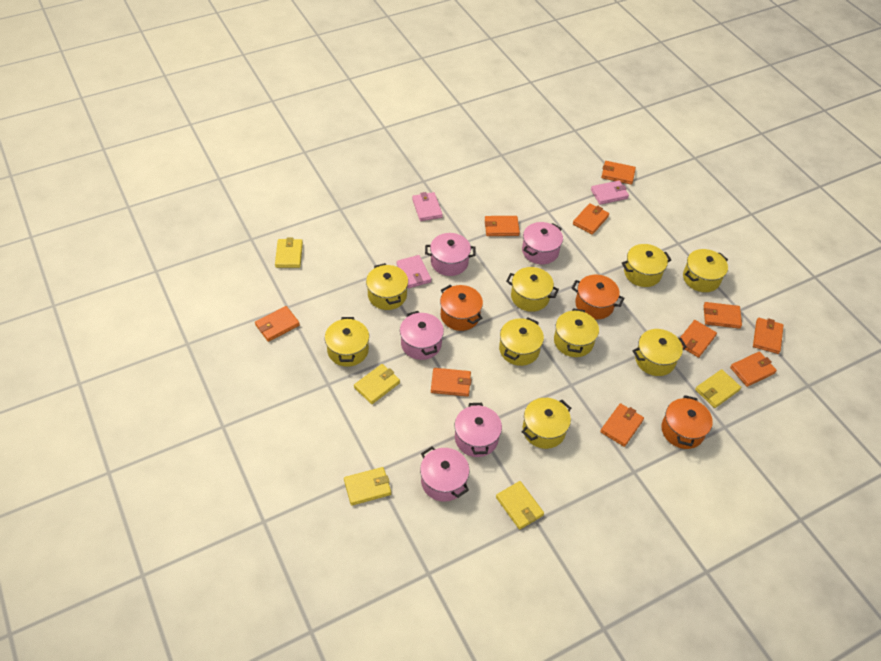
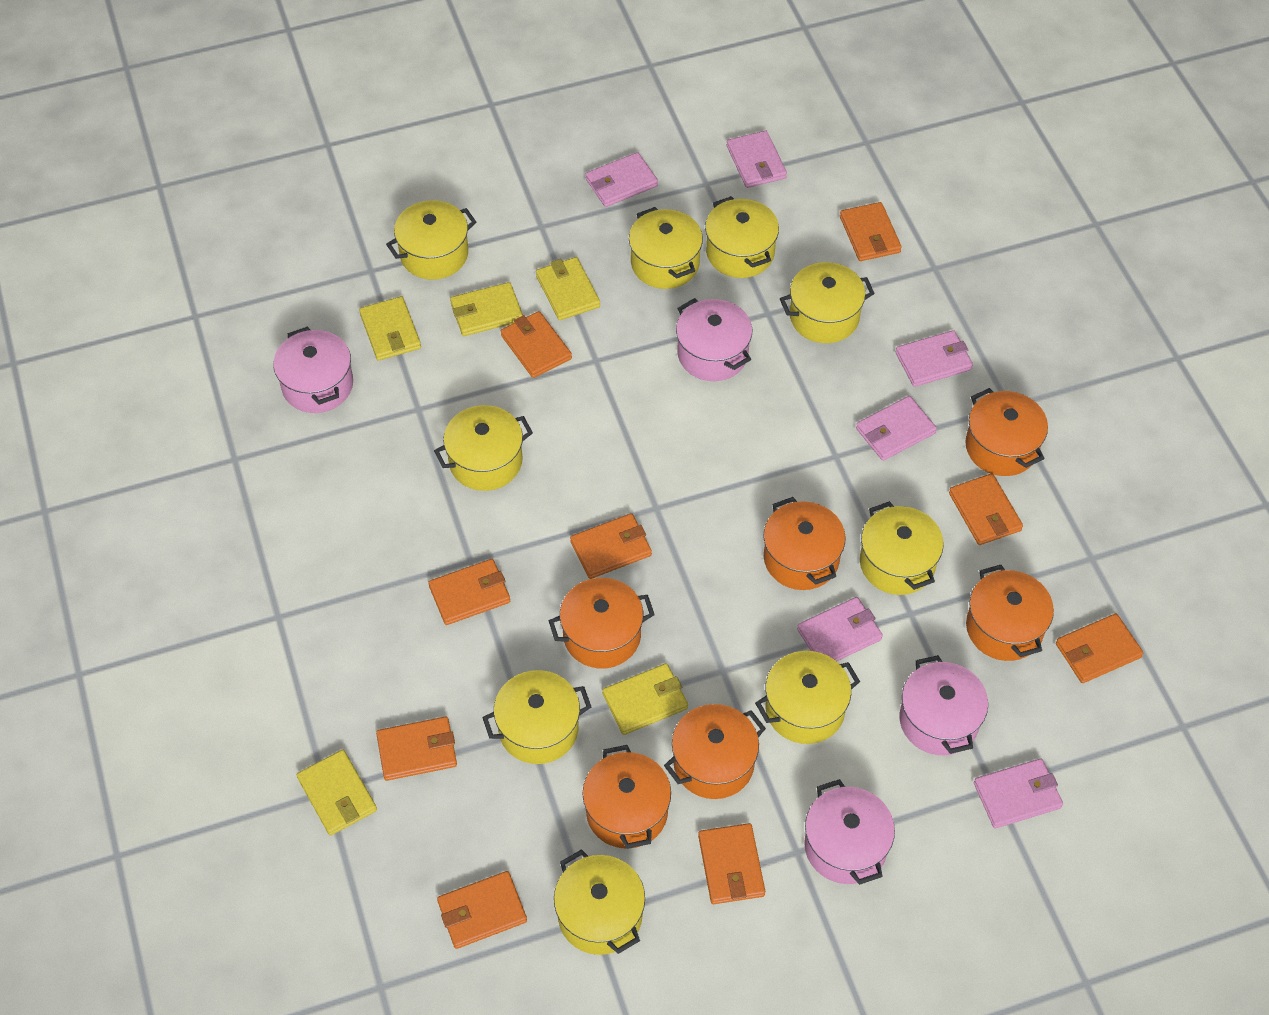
orange pot: [440,285,483,331] [572,275,624,319] [662,395,713,449] = 3 -> [549,578,655,668] [582,745,671,849] [664,704,766,799] [763,497,846,590] [965,388,1048,476] [966,565,1054,661] = 6
orange wallet: [255,306,300,342] [431,368,471,397] [485,216,520,236] [573,203,609,235] [600,403,644,447] [601,161,636,185] [680,320,717,358] [704,302,742,329] [730,351,777,387] [753,318,784,354] = 10 -> [376,717,457,781] [428,559,510,625] [437,871,527,949] [501,311,572,378] [570,513,652,579] [698,823,765,904] [840,202,902,261] [949,473,1023,545] [1056,613,1143,683] = 9
pink pot: [400,311,444,360] [420,446,469,502] [425,233,476,276] [455,403,502,457] [522,222,563,264] = 5 -> [273,326,353,413] [676,298,752,381] [804,779,895,885] [899,655,988,755] = 4
pink wallet: [397,255,431,288] [412,192,443,221] [591,180,629,205] = 3 -> [585,152,658,207] [727,131,787,188] [797,597,883,661] [856,396,937,461] [895,330,973,387] [974,758,1063,828] = 6

